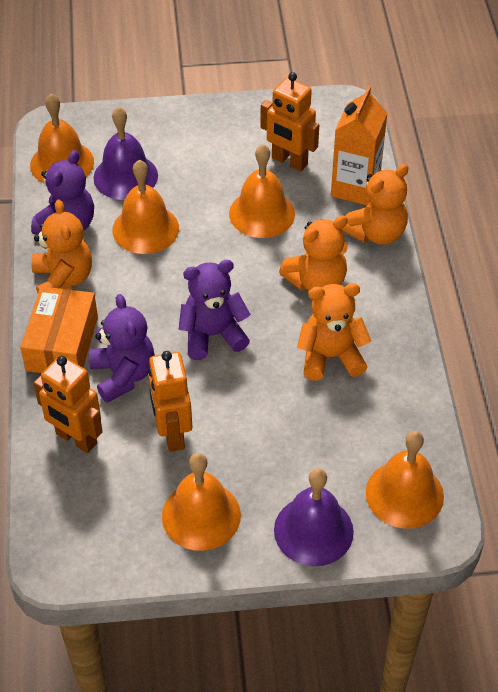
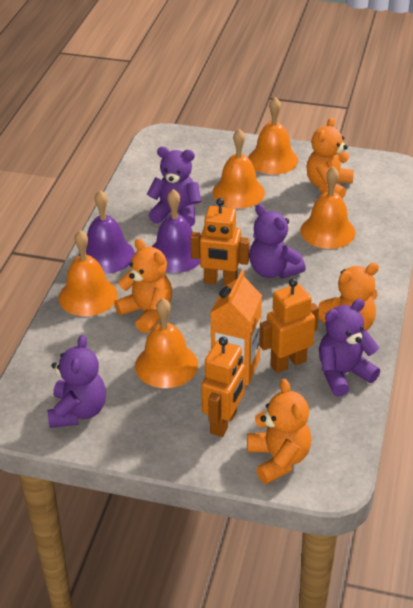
orange box: [20,286,98,373] = 1 -> none = 0
purple teddy bear: [31,150,94,235] [89,294,155,403] [178,260,251,360] = 3 -> [47,335,106,428] [147,147,201,226] [249,204,306,279] [319,299,380,397] = 4

